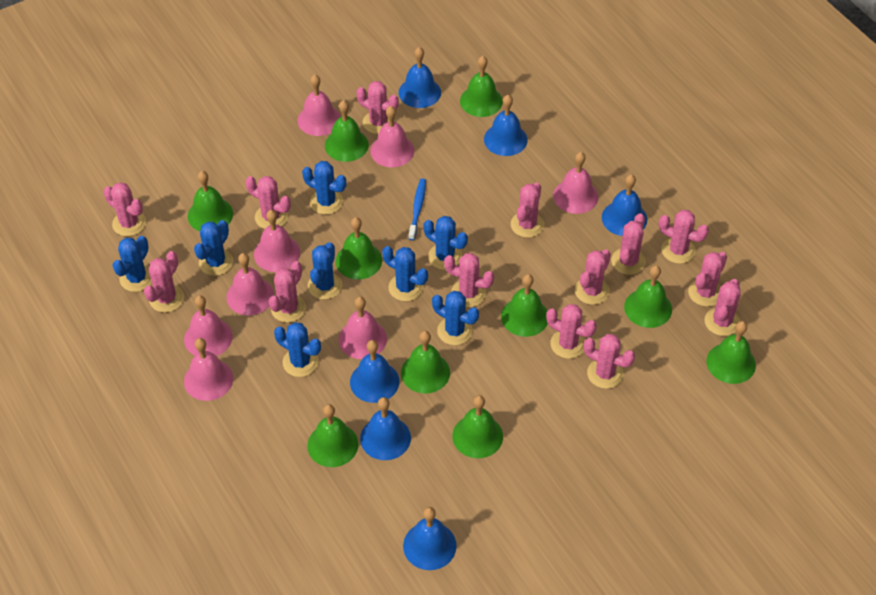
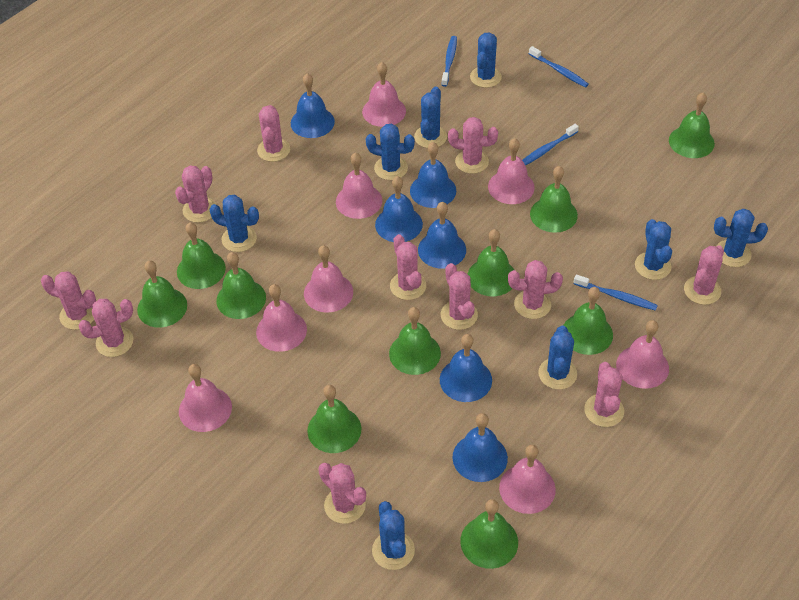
blue toothbrush: [409,179,426,240] = 1 -> [441,36,457,87] [522,124,579,166] [529,46,589,88] [574,275,658,311] = 4
pink cactus: [103,182,146,236] [144,251,184,313] [245,176,291,229] [269,261,306,323] [356,81,399,134] [444,253,494,307] [511,182,544,238] [546,304,597,359] [575,249,611,305] [584,334,635,389] [611,213,646,275] [659,210,709,264] [688,252,727,307] [704,279,741,336] = 14 -> [41,271,96,330] [78,299,133,357] [175,166,216,223] [257,105,290,162] [318,463,366,524] [390,234,426,300] [441,263,478,330] [448,117,498,174] [508,260,563,319] [584,362,624,427] [684,245,724,305] = 11

